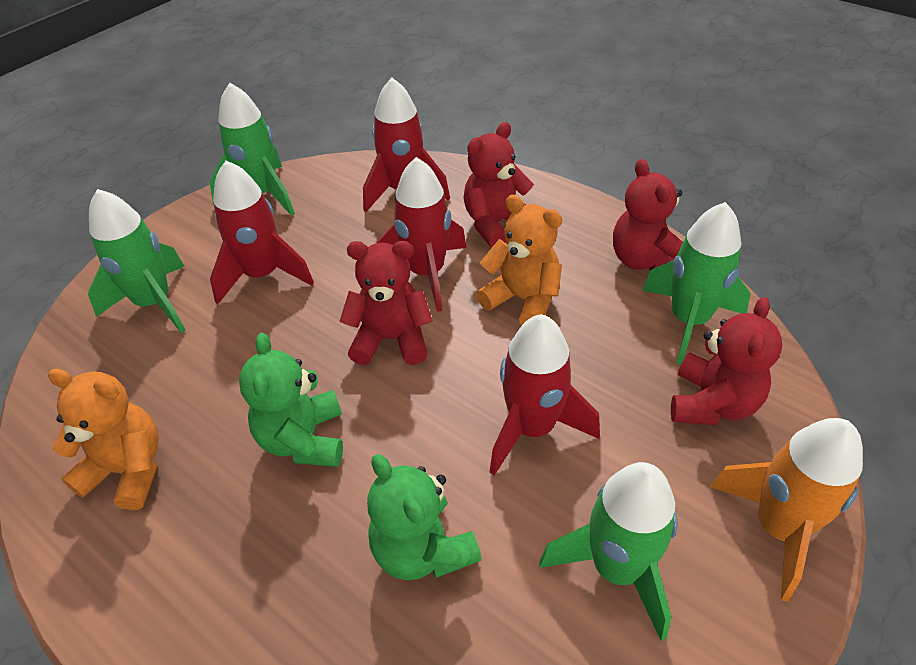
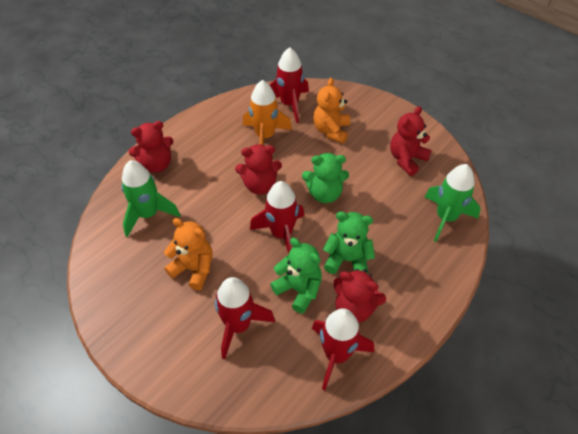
green rocket: [88,189,186,333] [209,83,295,215] [539,462,678,641] [642,202,751,364] = 4 -> [122,160,180,237] [425,164,481,242] = 2
green teddy bear: [239,333,343,467] [367,454,482,580] = 2 -> [270,238,322,314] [302,153,349,203] [323,212,375,274] = 3

